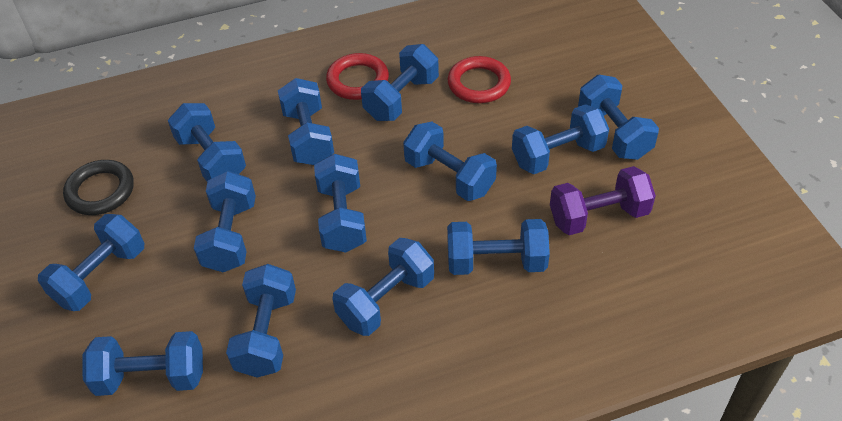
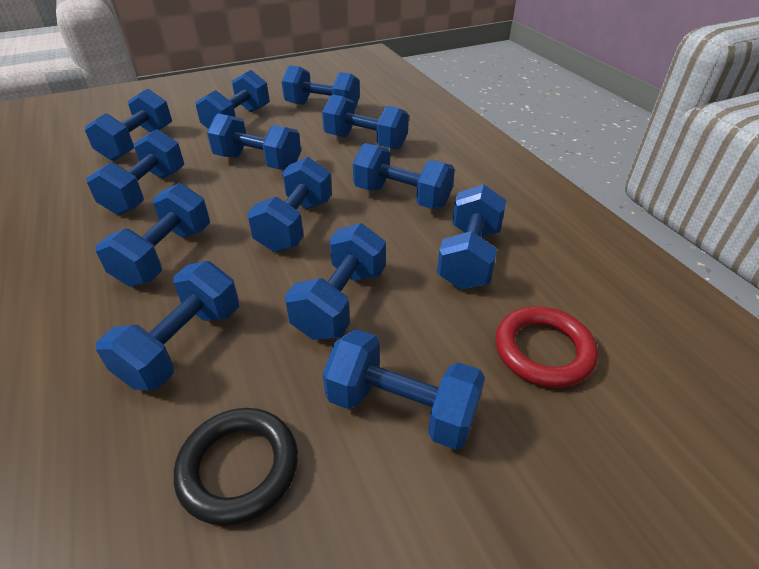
purple dumbbell: [550,166,656,235] = 1 -> none = 0
red ring: [326,53,389,100] [448,56,511,103] = 2 -> [495,306,598,388] = 1

